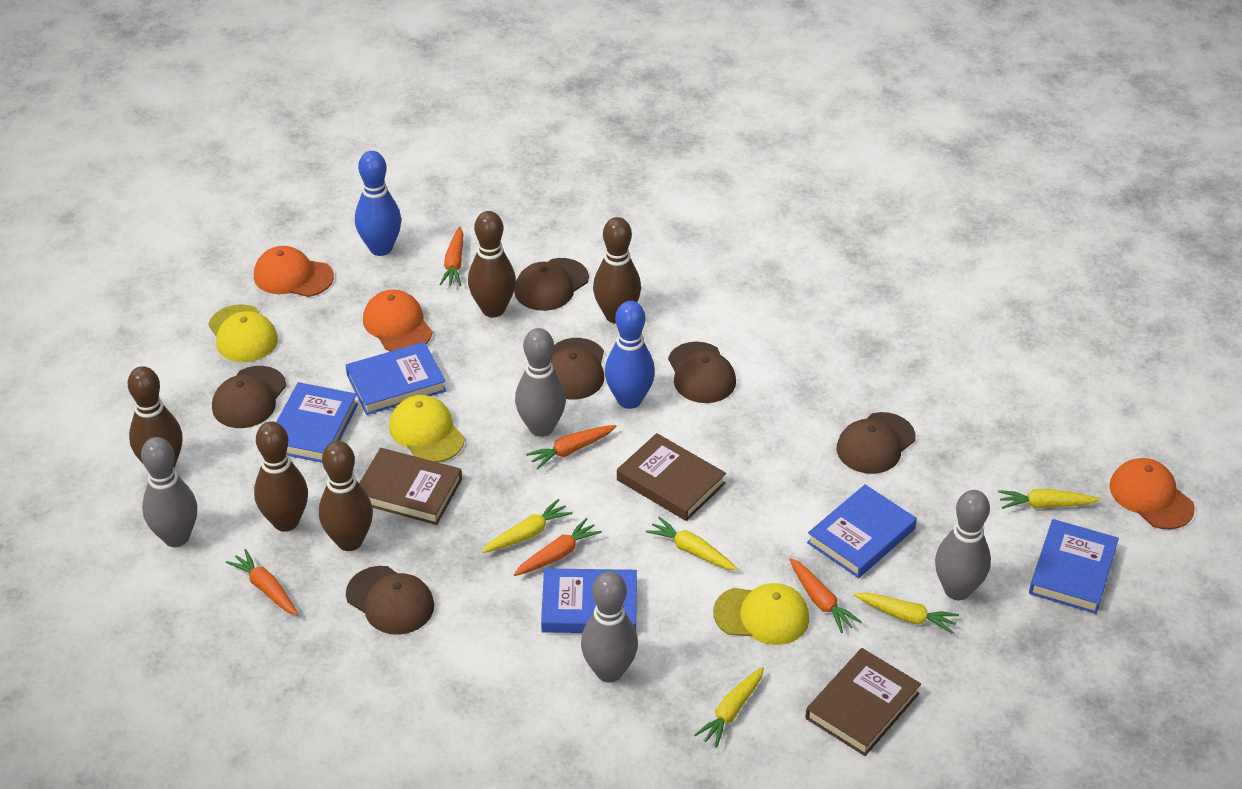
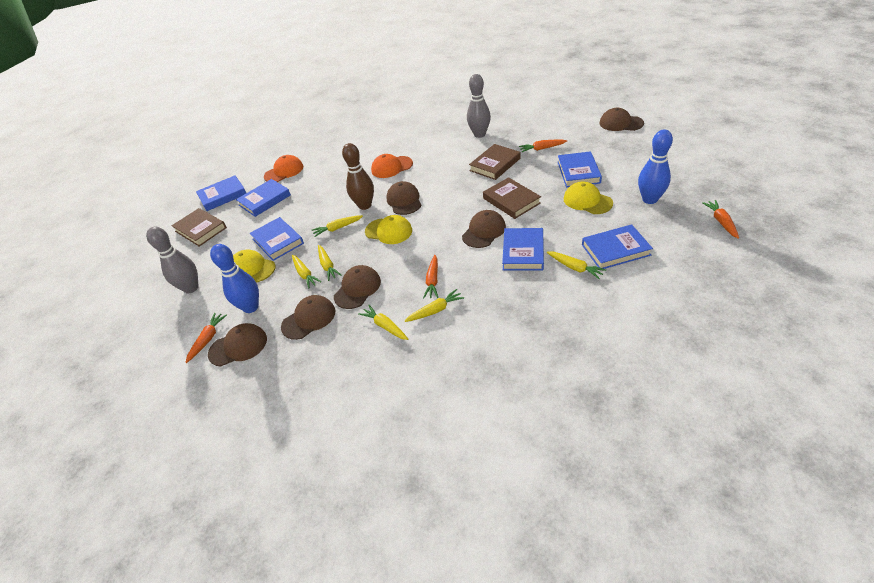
blue book: [276,382,358,463] [346,342,446,415] [541,568,637,633] [807,484,917,578] [1029,519,1119,614] = 5 -> [196,175,246,211] [236,179,291,217] [250,217,304,261] [502,228,544,270] [558,151,602,187] [582,224,653,269] = 6
brown bowling pin: [128,366,183,468] [254,421,308,532] [319,441,373,551] [468,211,516,317] [593,217,641,324] = 5 -> [342,143,374,210] = 1
grey bowling pin: [141,437,197,547] [515,328,566,437] [581,571,638,682] [935,490,991,600] = 4 -> [146,227,199,293] [467,74,491,138] = 2
orange cap: [254,246,334,297] [363,290,433,351] [1109,458,1195,529] = 3 -> [264,155,303,182] [371,154,413,178] = 2
orange carrot: [226,549,298,616] [439,227,463,286] [514,518,602,576] [526,425,616,469] [789,558,862,633] = 5 -> [185,313,227,363] [423,255,438,298] [519,140,567,152] [702,200,739,239] = 4
yellow carrot: [482,499,572,553] [646,517,738,570] [694,667,764,748] [854,592,959,634] [998,489,1100,509] = 5 -> [292,255,321,289] [311,215,363,237] [318,245,341,281] [358,305,408,340] [405,289,464,322] [547,251,606,279] = 6

